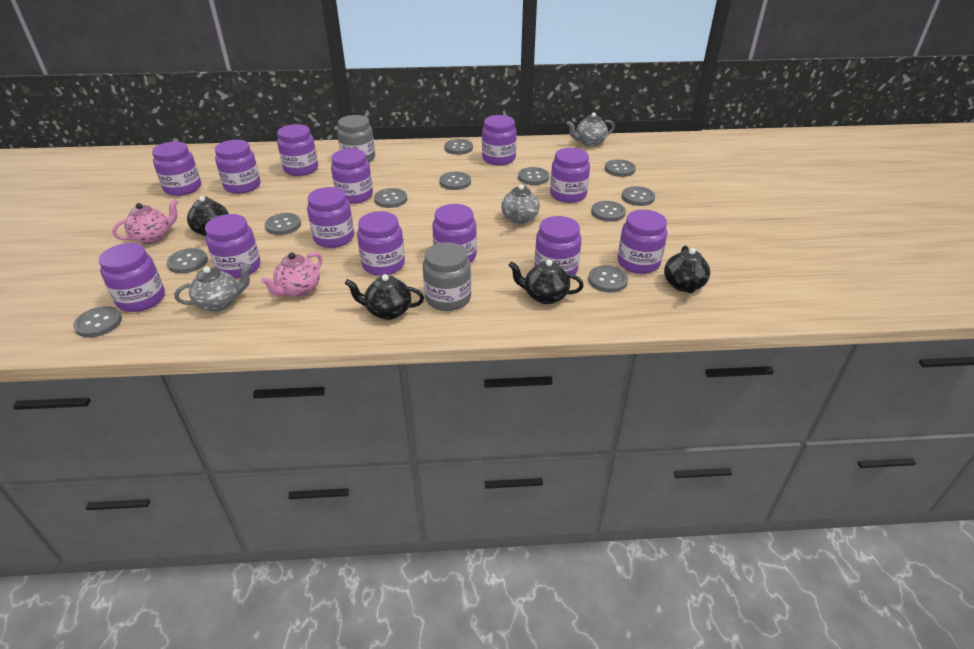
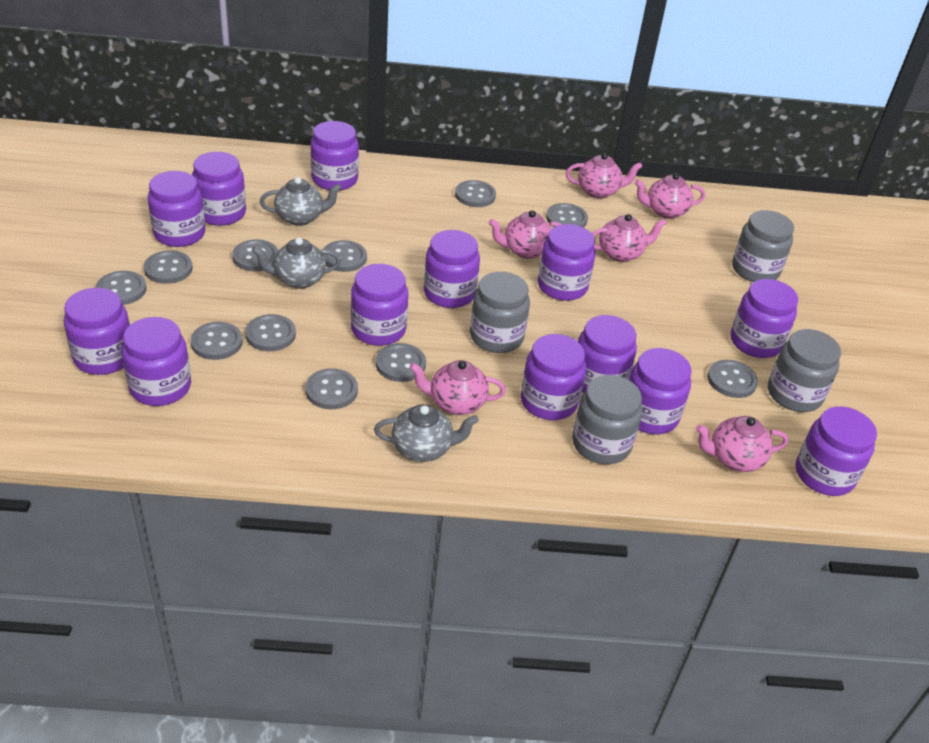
black teapot: [187,196,229,236] [345,274,424,320] [509,260,584,304] [664,246,710,293] = 4 -> none = 0
grey jar: [337,115,375,162] [423,242,471,311] = 2 -> [470,272,530,353] [572,375,642,464] [732,210,794,282] [768,329,841,412] = 4
pink teapot: [112,199,178,244] [261,252,322,297] = 2 -> [409,360,506,415] [489,210,562,259] [566,153,642,198] [592,214,666,262] [635,173,705,219] [696,416,789,472] = 6

